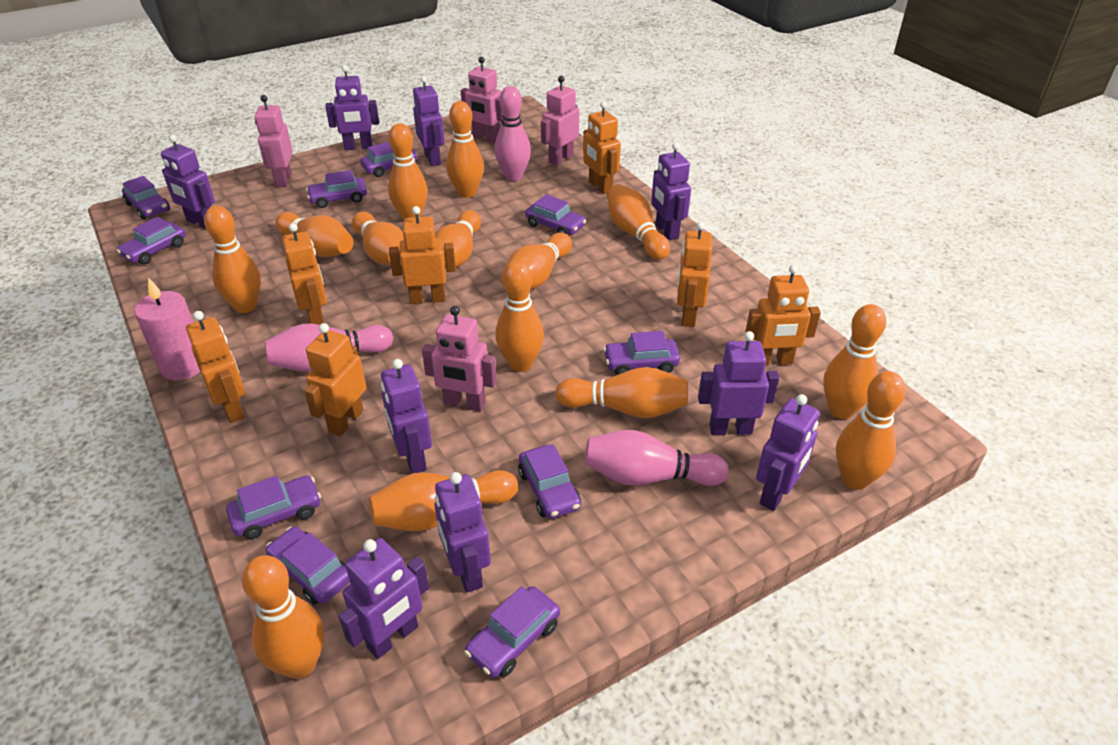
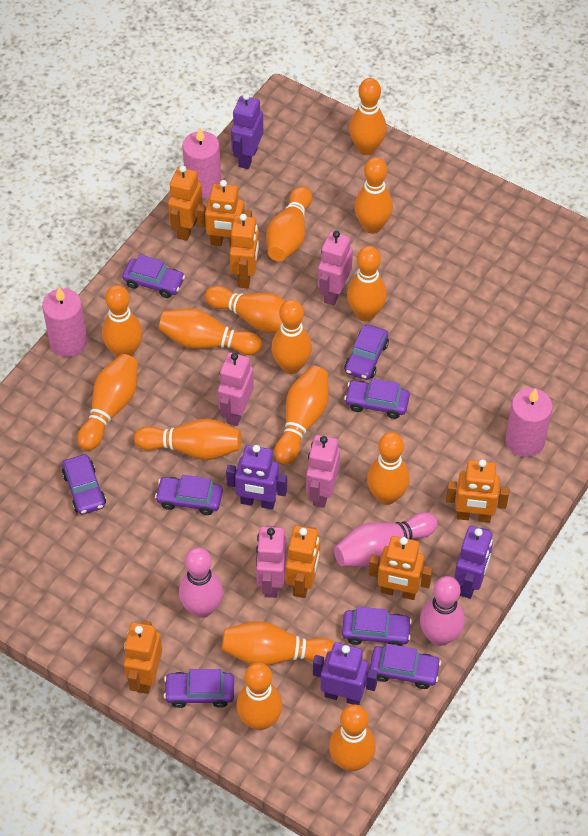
orange bowling pin: [204,206,261,313] [242,555,324,679] [275,212,354,257] [352,212,404,265] [369,470,518,531] [388,123,428,220] [435,210,481,270] [446,101,484,198] [495,260,544,372] [501,233,572,289] [556,367,688,418] [607,184,670,260] [823,304,886,419] [836,371,906,490] = 14 -> [77,354,138,451] [102,285,143,357] [134,418,242,460] [159,308,262,355] [205,286,285,333] [222,621,334,665] [237,662,282,730] [266,186,312,262] [271,299,312,374] [275,366,329,465] [329,704,376,771] [347,246,387,321] [349,78,386,155] [354,157,393,234] [367,432,410,505] = 15
pink candle: [134,277,200,380] = 1 -> [42,287,88,357] [182,127,221,198] [505,388,553,457] = 3
purple car: [117,217,186,265] [122,176,170,219] [226,475,321,539] [266,526,350,605] [306,170,367,208] [360,142,418,177] [464,586,560,678] [518,444,581,519] [525,194,586,235] [603,331,680,375] = 10 -> [62,454,106,515] [122,255,185,298] [155,475,223,515] [164,669,234,708] [342,607,412,646] [344,325,389,380] [344,378,410,419] [369,644,441,689] = 8
purple robot: [161,135,215,230] [325,65,379,150] [339,538,429,659] [381,359,432,474] [413,76,445,166] [435,472,491,593] [651,142,691,240] [698,331,779,435] [756,394,820,511] = 9 -> [226,445,287,510] [231,93,263,169] [313,642,378,705] [454,526,493,599] = 4

